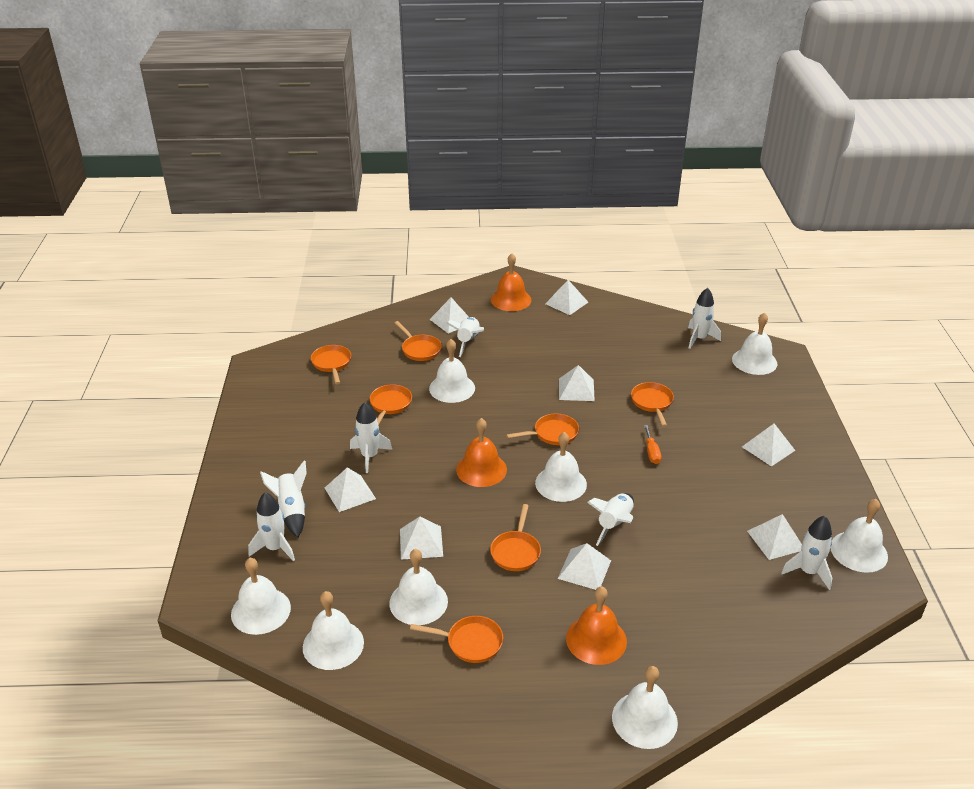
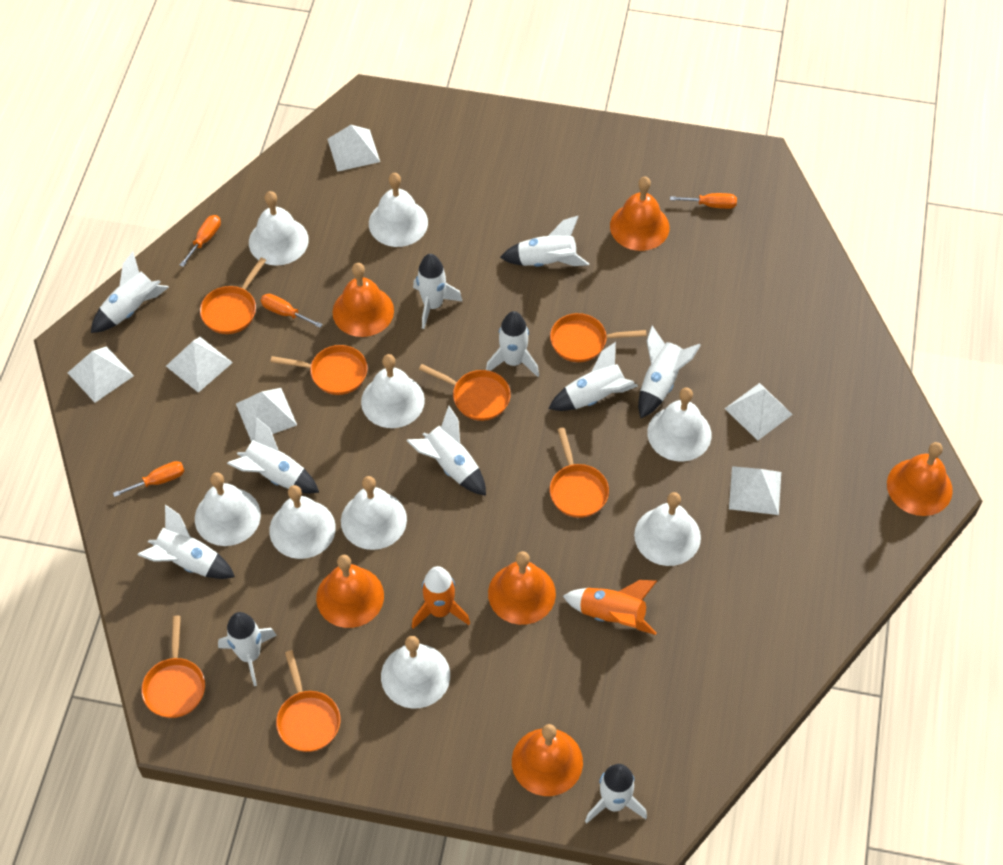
orange bell: [456,418,507,487] [491,253,532,311] [566,586,627,665] = 3 -> [316,555,384,628] [333,263,394,337] [488,551,556,625] [512,724,583,796] [610,176,669,251] [887,442,953,516] = 6
orange rocket: none = 0 -> [412,566,470,629] [563,580,657,635] = 2
orange screwdriver: [644,425,661,464] = 1 -> [113,461,184,497] [180,215,221,267] [261,294,323,328] [670,193,737,209] = 4
white bell: [231,558,291,635] [303,591,364,670] [389,549,448,625] [429,339,475,403] [535,432,587,502] [612,666,678,749] [732,312,777,375] [830,499,888,573] = 8 -> [195,472,261,546] [249,191,309,266] [269,485,336,559] [341,476,407,550] [361,354,425,428] [369,173,428,247] [381,636,450,709] [634,492,701,566] [647,388,712,462] = 9
white pyramid: [325,468,376,512] [400,517,443,560] [430,298,469,334] [545,280,588,315] [558,543,611,590] [559,365,595,401] [742,424,795,466] [747,514,802,560] = 8 -> [68,346,134,403] [166,337,233,393] [236,388,297,442] [327,125,380,172] [725,383,793,441] [729,466,781,515] = 6
white rocket: [248,492,295,561] [260,460,307,537] [350,402,392,473] [446,317,484,357] [587,493,634,546] [688,288,721,349] [781,516,832,590] = 7 -> [91,252,169,333] [137,505,235,579] [218,612,277,686] [227,418,319,493] [406,406,486,496] [413,254,463,329] [486,311,539,377] [500,216,589,267] [549,342,638,411] [585,764,647,823] [638,326,701,418] = 11

